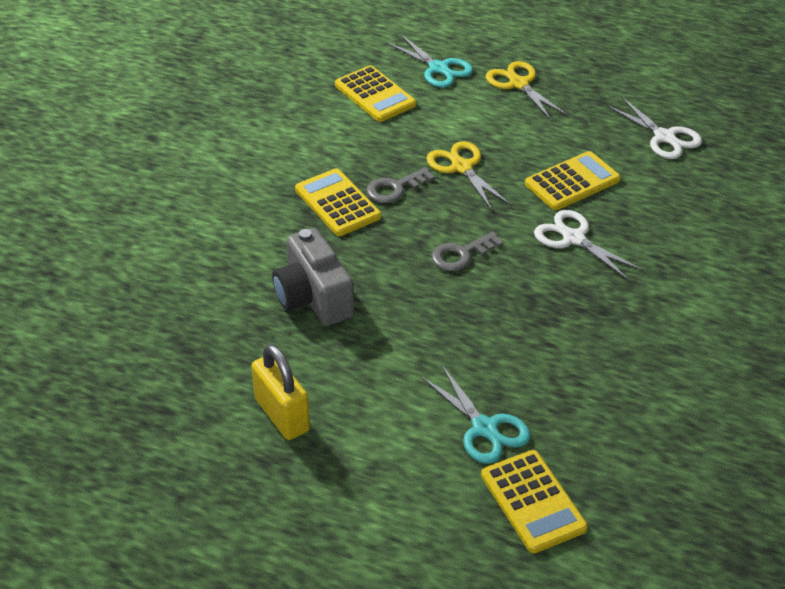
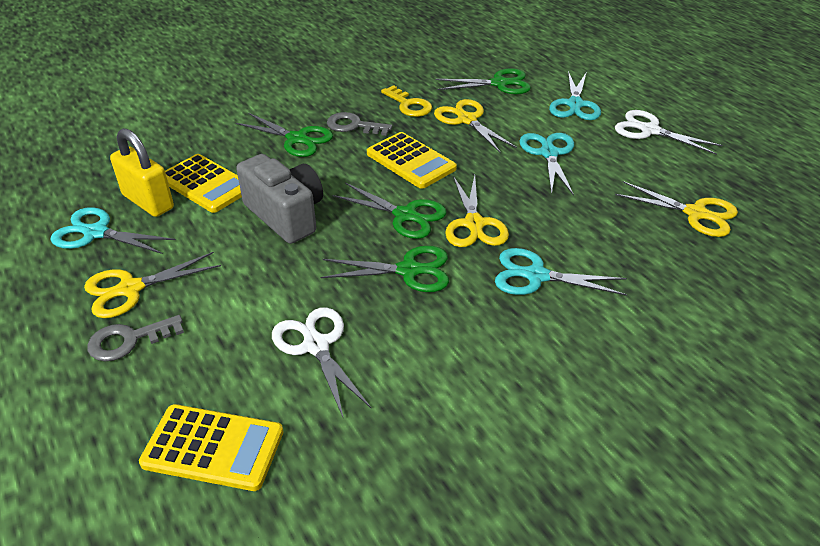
green scissors: none = 0 -> [236,113,333,157] [321,246,449,292] [333,183,447,239] [436,68,531,94] = 4
turquoise scissors: [387,35,473,88] [421,365,530,464] = 2 -> [50,207,176,254] [495,248,627,296] [520,133,574,196] [549,71,601,120] = 4
yellow calculator: [295,168,381,236] [335,65,416,122] [481,450,588,553] [525,151,621,210] = 4 -> [139,404,284,491] [165,154,242,213] [367,132,457,189] = 3
yellow key: none = 0 -> [381,85,432,117] = 1
yellow scissors: [426,141,511,210] [486,61,568,120] = 2 -> [84,252,221,318] [434,99,517,153] [445,175,509,247] [615,181,738,237] = 4

